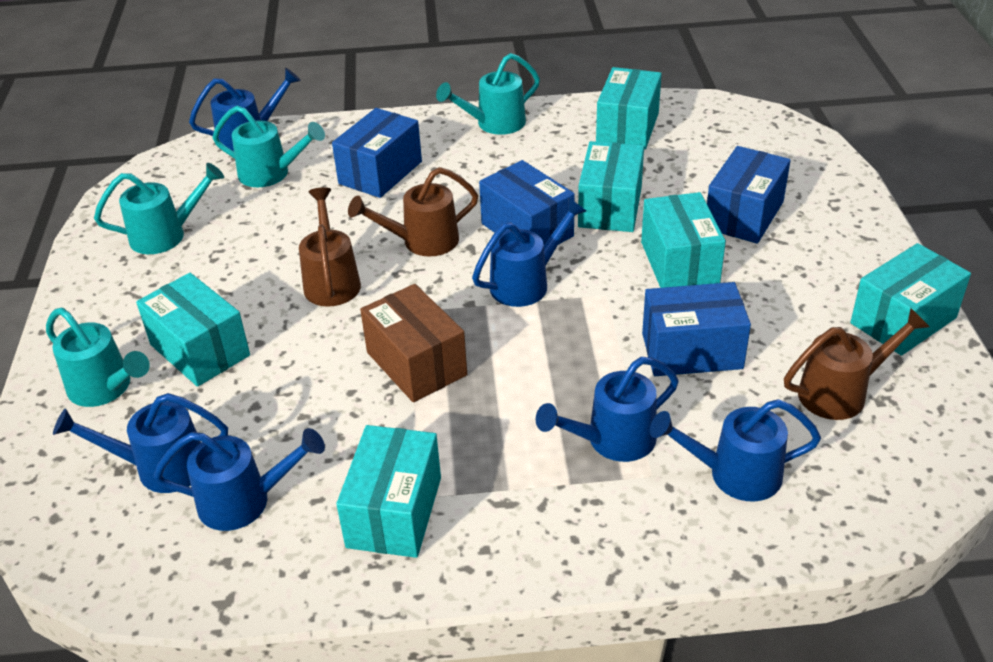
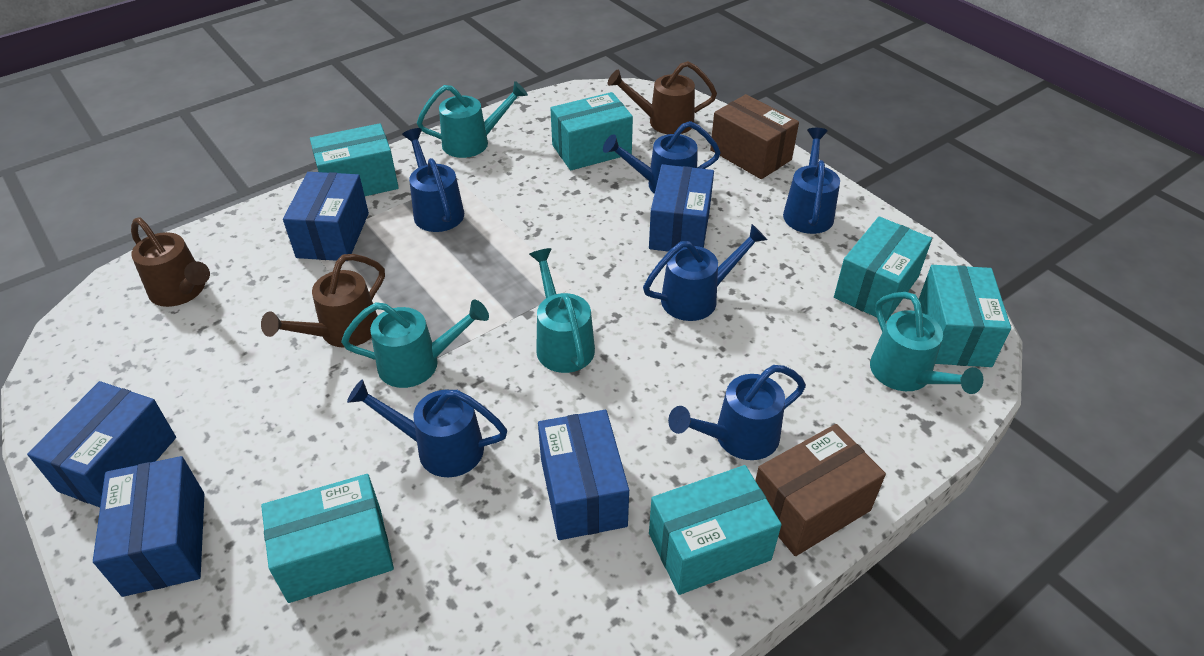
blue box: [332,108,422,198] [479,160,575,245] [642,282,751,376] [707,146,791,244] = 4 -> [27,381,176,507] [93,456,204,597] [283,172,369,261] [538,410,629,540] [649,164,714,252] = 5
brown box: [360,284,467,402] = 1 -> [710,94,799,179] [755,424,886,556] = 2

